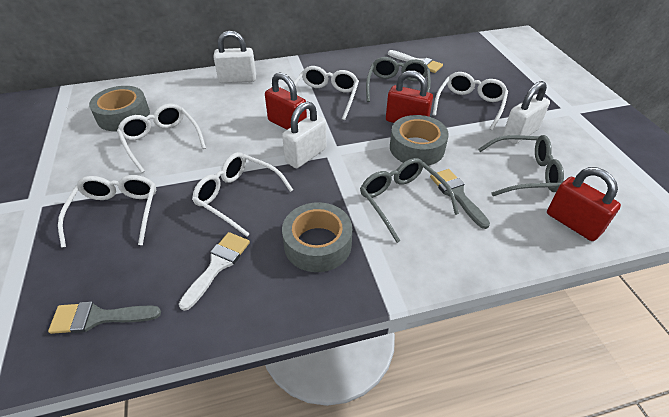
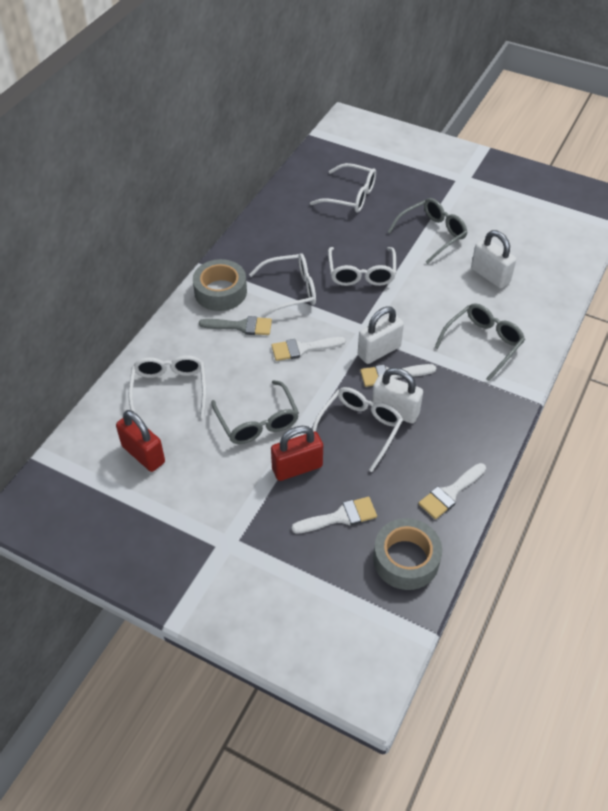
grey brush: [48,302,161,334] [430,169,490,229] = 2 -> [199,316,272,335] = 1
grey tape: [89,86,150,131] [282,202,352,272] [390,115,449,166] = 3 -> [193,259,247,311] [373,518,442,590] = 2
red padlock: [265,72,307,130] [386,70,433,123] [547,167,621,241] = 3 -> [116,410,165,472] [271,426,323,481] = 2
white brush: [179,232,250,311] [388,50,443,73] = 2 -> [271,337,346,361] [292,497,377,533] [360,364,436,387] [418,463,486,519] = 4

